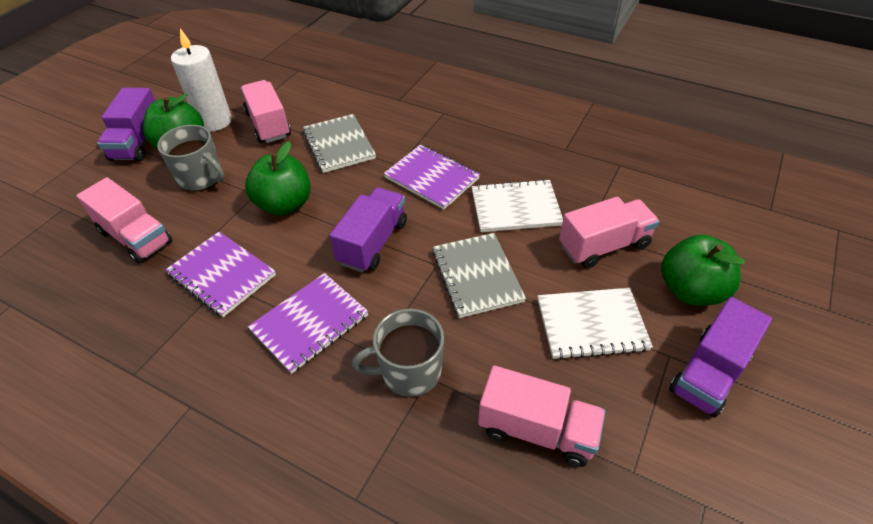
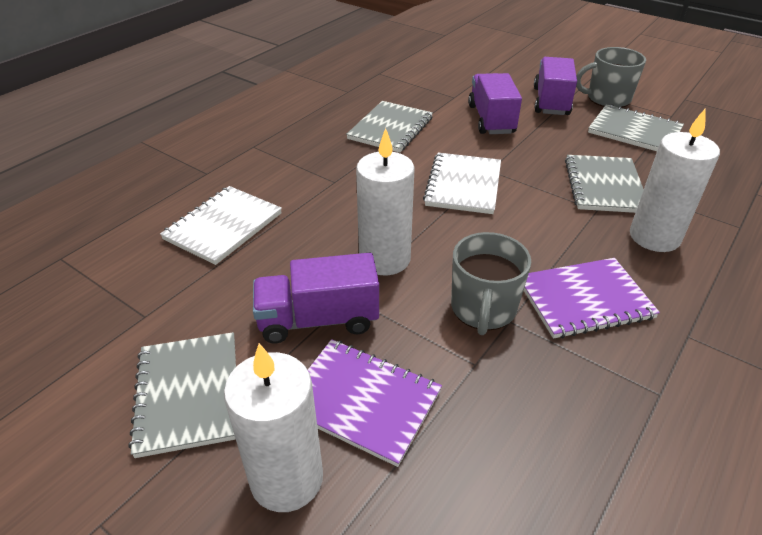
green apple: [143,93,204,149] [245,141,311,216] [661,234,745,305] = 3 -> none = 0
grey notebook: [303,114,376,173] [432,233,526,318] = 2 -> [128,332,236,458] [346,101,433,153] [565,155,644,213] [588,104,684,151] = 4
pink truck: [76,177,172,264] [240,80,291,143] [478,366,606,467] [559,197,659,269] = 4 -> none = 0
purple notebook: [165,231,276,317] [248,273,368,374] [383,144,480,209] = 3 -> [308,339,442,467] [524,258,660,338] = 2
white candle: [171,28,232,132] = 1 -> [224,343,323,512] [356,128,414,275] [630,109,720,252] = 3

